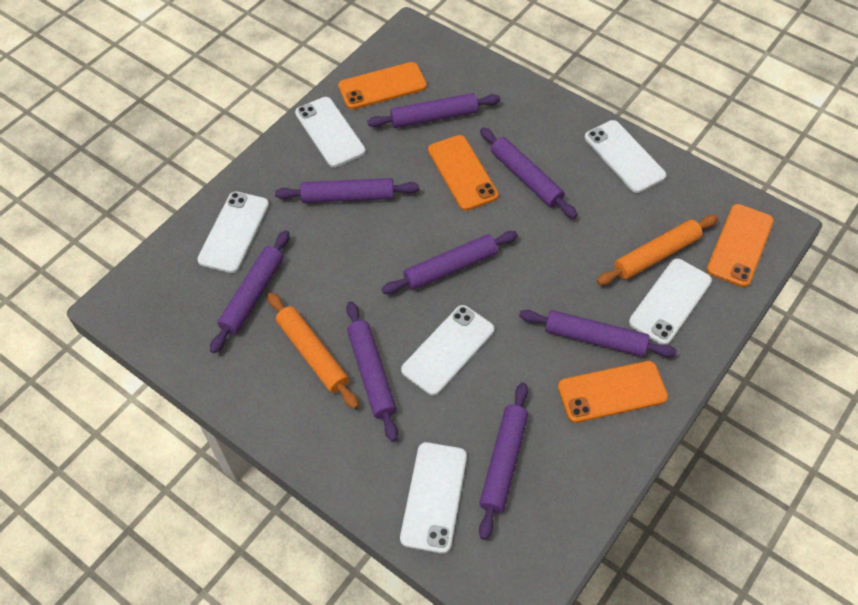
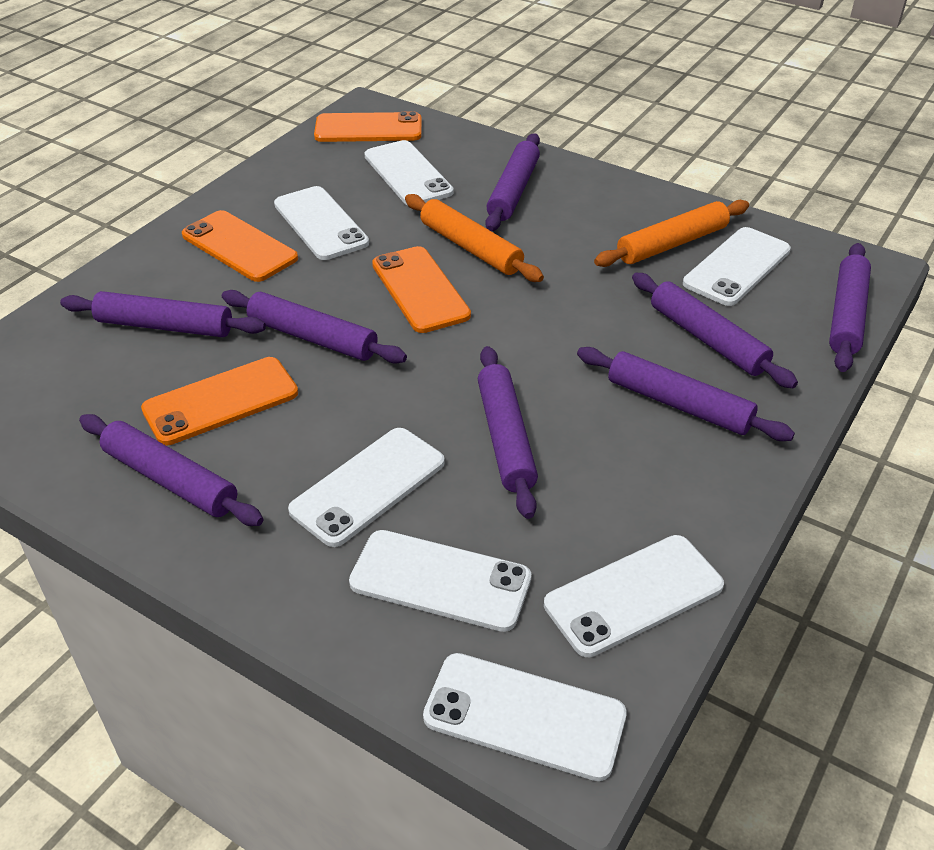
white phone: [197,191,269,273] [295,97,365,167] [400,442,467,553] [401,305,494,395] [585,120,666,193] [629,259,712,345] = 6 -> [274,186,369,260] [288,428,445,547] [349,530,531,632] [365,140,454,206] [423,653,627,781] [544,535,724,657] [683,227,791,306] = 7

